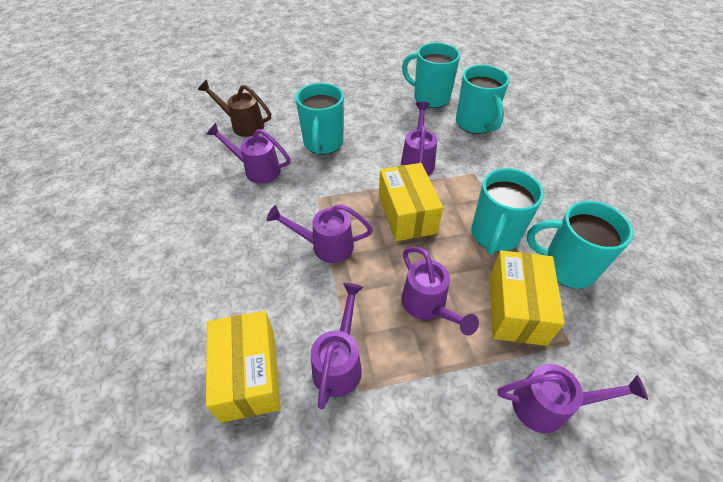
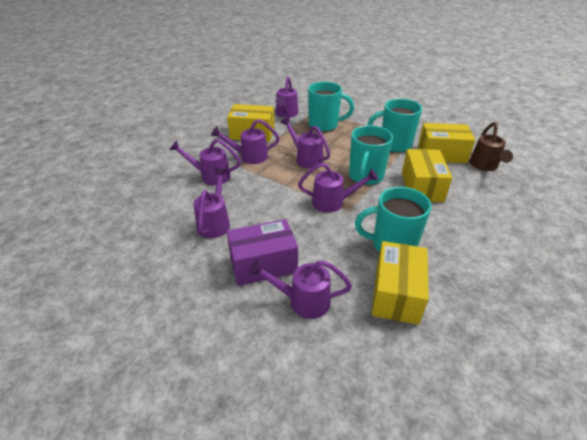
purple box: none = 0 -> [227,219,298,286] = 1
purple watering can: [206,123,290,184] [267,204,373,263] [311,283,363,409] [401,102,437,175] [401,247,479,336] [498,364,648,433] = 6 -> [169,139,241,185] [194,168,230,238] [211,119,280,164] [248,259,352,319] [276,76,298,118] [280,116,330,169] [298,162,378,213] = 7
turquoise mug: [295,83,344,155] [402,42,460,108] [456,65,509,134] [471,168,544,255] [527,201,634,288] = 5 -> [308,81,354,132] [349,125,393,185] [355,187,432,253] [367,98,422,153] = 4
yellow box: [206,311,281,423] [379,163,443,241] [490,250,565,346] = 3 -> [227,104,274,142] [372,241,429,325] [402,149,452,202] [418,123,475,163] = 4

